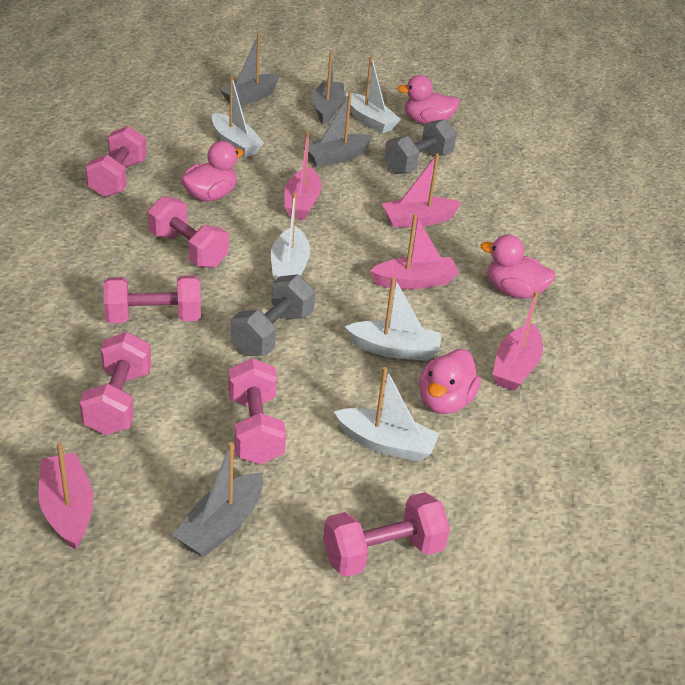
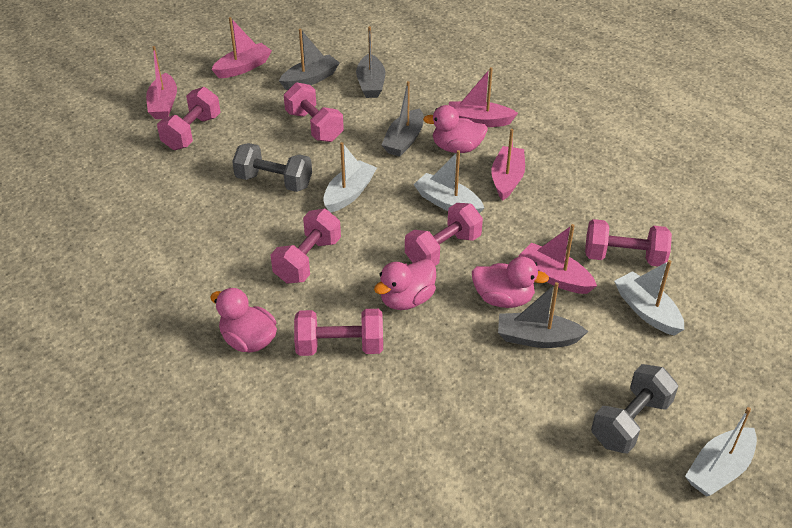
white boat: [212,76,264,158] [271,192,310,280] [334,367,440,462] [344,277,442,361] [346,56,401,133] = 5 -> [323,142,377,213] [414,150,484,214] [614,260,684,336] [685,407,757,497] = 4

